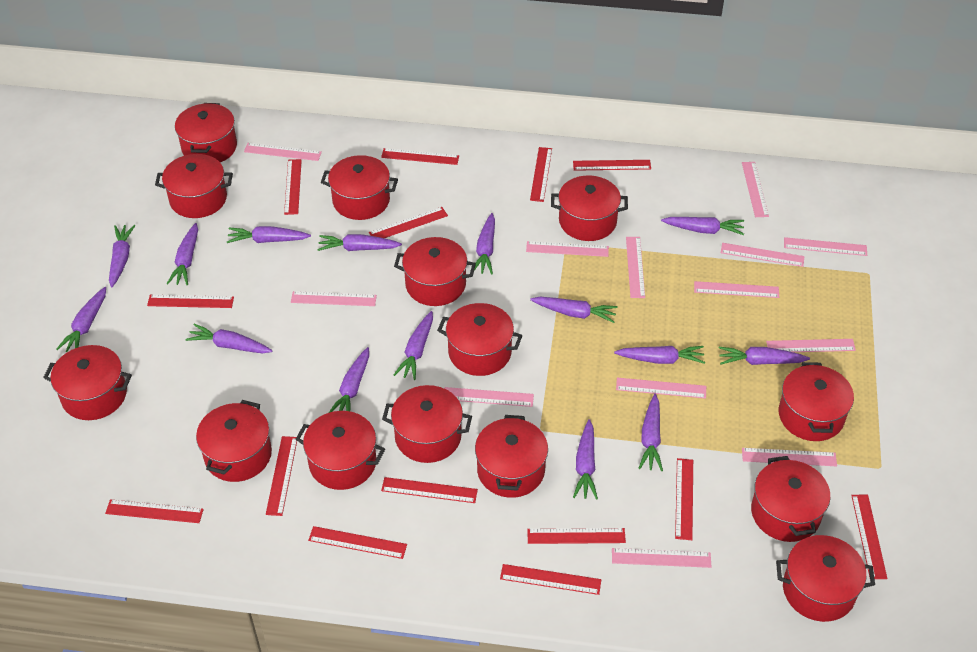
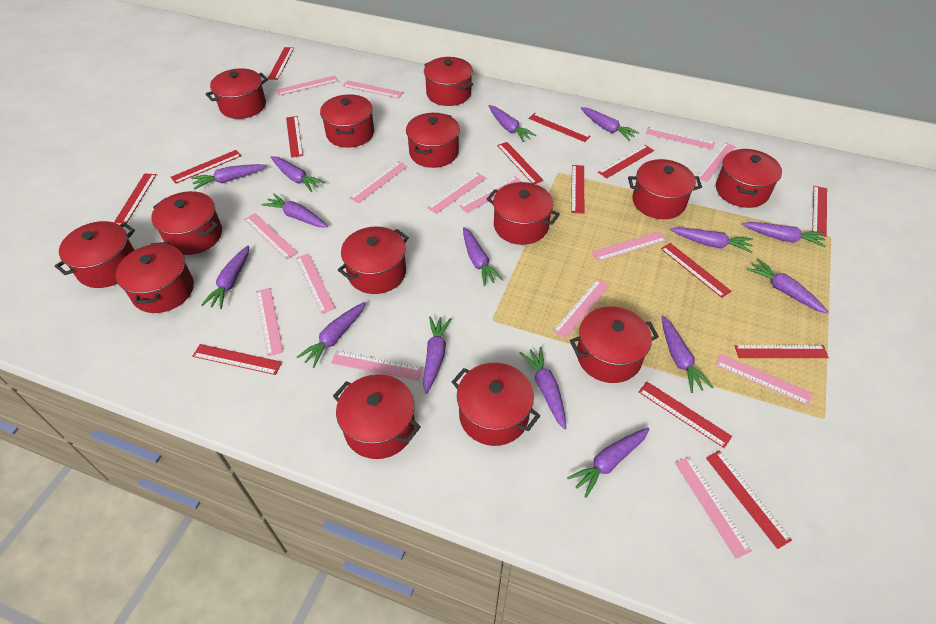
pink ruler: [244,143,322,161] [291,291,377,306] [444,387,534,407] [526,241,609,257] [612,548,712,568] [616,378,706,399] [626,237,645,298] [694,281,779,298] [721,243,805,267] [742,162,769,217] [742,448,837,466] [766,339,856,352] [784,237,867,256] = 13 -> [244,213,298,260] [256,288,283,356] [276,76,338,96] [296,253,336,314] [331,351,423,381] [343,80,403,98] [350,161,408,204] [427,173,486,214] [459,176,522,213] [553,279,610,339] [592,231,667,261] [646,127,715,150] [675,456,752,558] [697,142,736,182] [715,354,813,406] = 15

